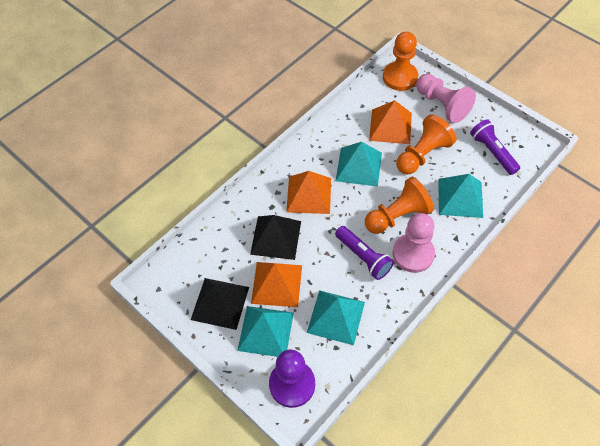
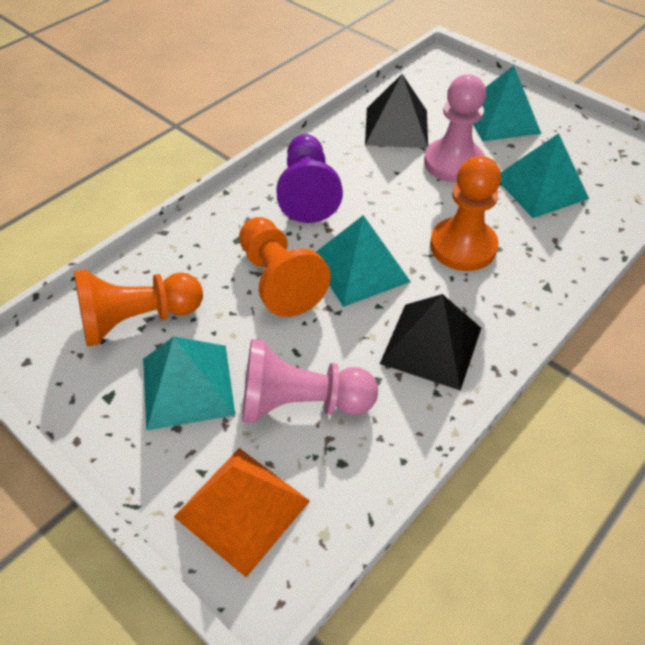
orange pyramid: [251,262,302,307] [286,171,331,214] [369,100,412,144] = 3 -> [174,448,310,577] = 1
purple flashlight: [335,226,394,280] [470,119,520,175] = 2 -> none = 0

